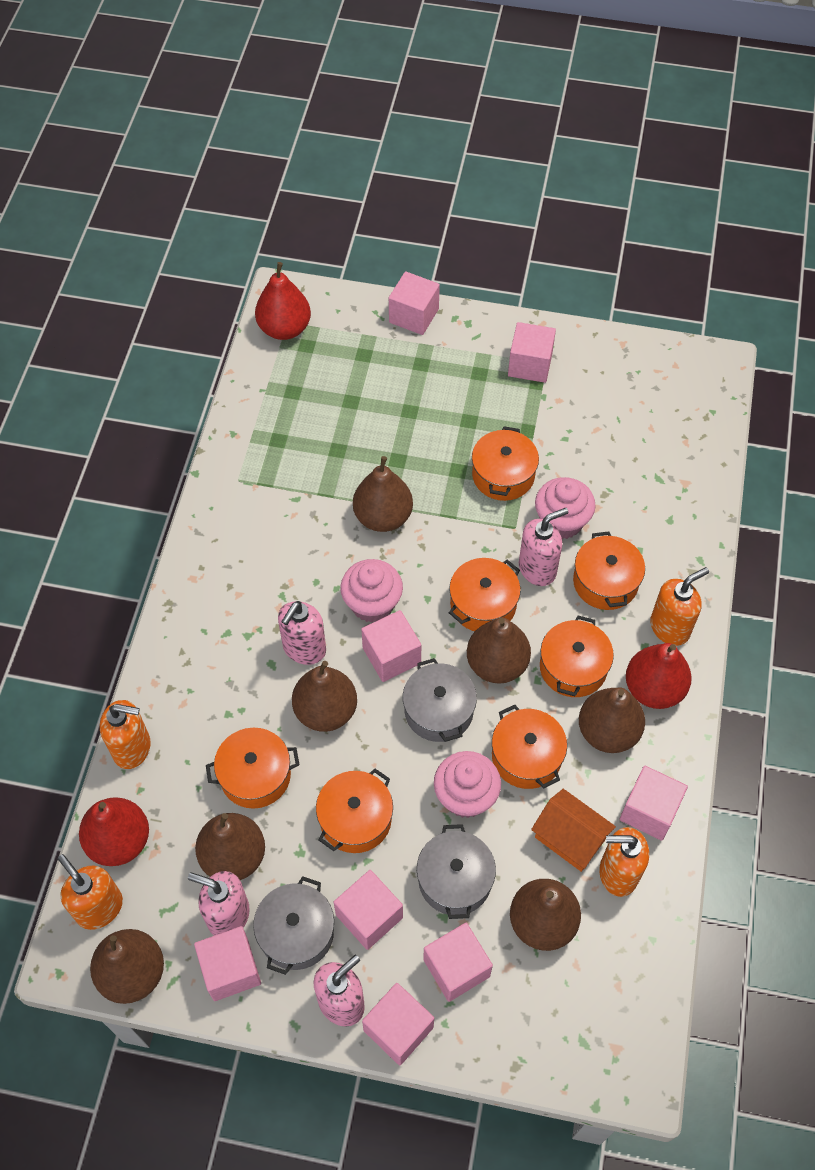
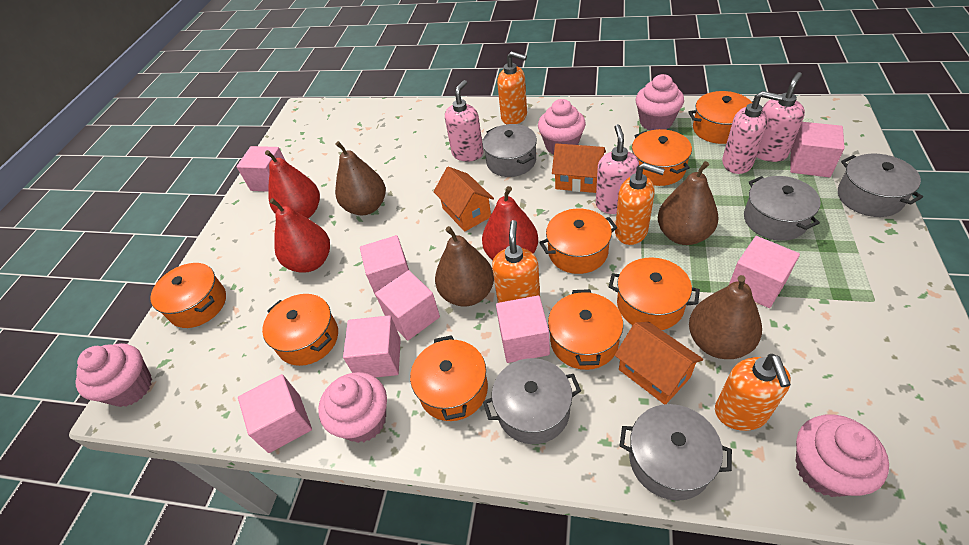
brown pear: [90,929,164,1004] [195,813,265,880] [292,661,357,732] [353,456,413,532] [467,617,531,684] [510,879,581,951] [579,687,645,753] = 7 -> [335,141,386,215] [435,226,494,307] [658,161,719,245] [689,275,762,359] = 4
grey pot: [253,876,334,975] [403,658,477,742] [417,824,496,919] = 3 -> [482,124,537,177] [483,358,581,444] [620,404,732,501] [744,176,821,241] [838,154,923,217] = 5
orange house: [531,789,616,872] = 1 -> [434,167,494,231] [552,143,606,193] [615,322,703,404] = 3
orange pot: [206,728,300,809] [316,769,393,853] [449,558,521,631] [472,426,539,501] [492,705,567,789] [540,615,614,697] [573,531,645,610] = 7 -> [150,263,226,328] [262,294,338,366] [410,335,488,421] [539,208,618,274] [548,289,623,370] [609,257,700,330] [632,129,692,186] [688,91,753,144] = 8
pink cupcake: [340,559,403,623] [434,751,501,818] [535,477,596,539] = 3 -> [76,343,152,407] [318,372,387,443] [538,99,586,154] [636,74,684,130] [796,414,889,497] = 5

